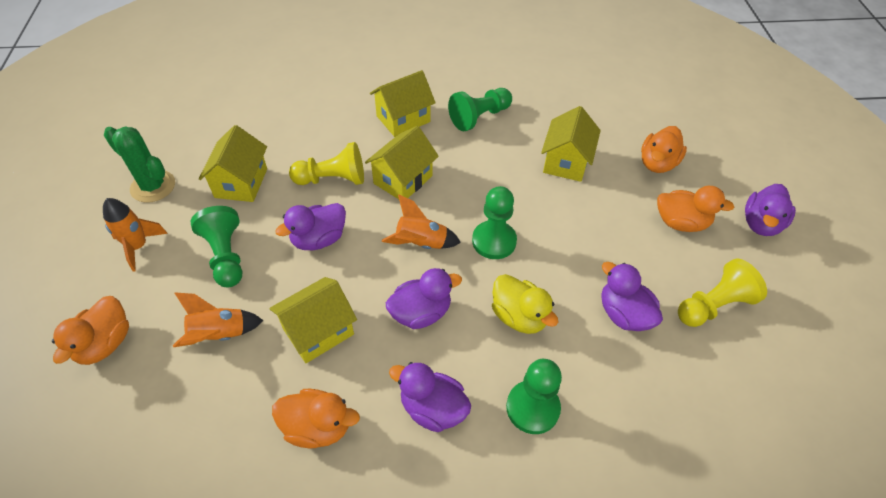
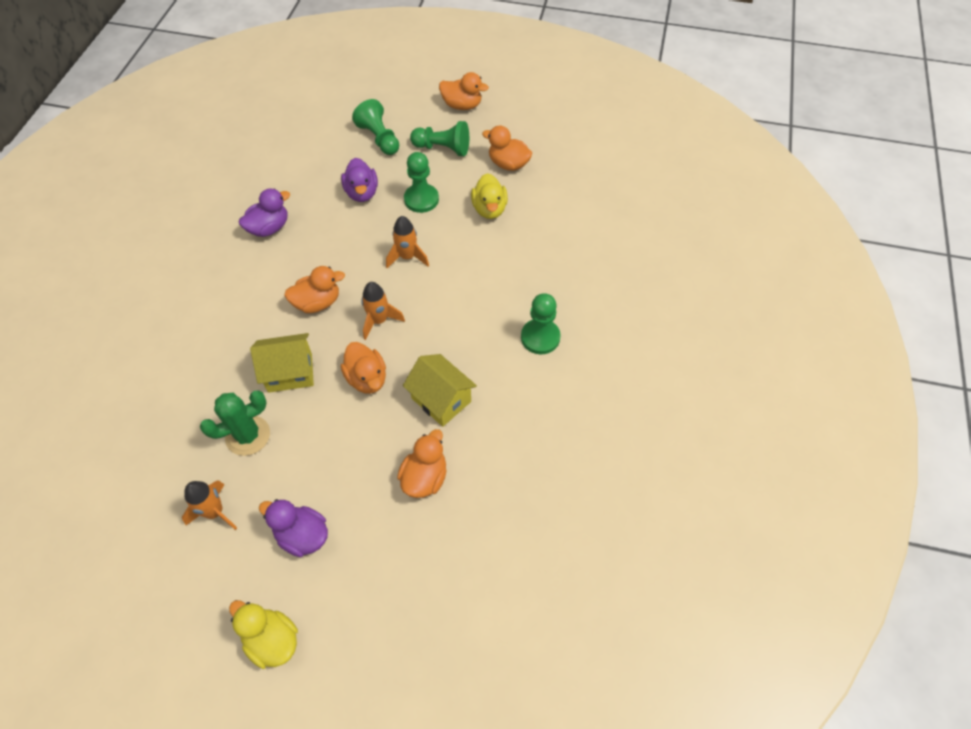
orange duck: [52,296,129,365] [272,389,360,448] [641,126,687,173] [657,186,734,232] = 4 -> [284,266,345,313] [341,342,386,394] [397,429,447,498] [439,72,489,110] [482,125,533,171] = 5
purple duck: [275,203,346,250] [386,268,462,329] [389,362,471,432] [601,262,663,331] [745,184,796,236] = 5 -> [239,189,290,237] [259,499,328,557] [341,158,378,202] = 3
yellow duck: [492,274,558,334] = 1 -> [229,600,298,669] [471,173,508,219] = 2
yellow house: [199,125,267,202] [269,277,357,363] [365,126,439,199] [370,70,436,137] [541,106,601,182] = 5 -> [250,333,314,393] [403,354,477,427] = 2
yellow pawn: [289,142,364,185] [678,259,767,327] = 2 -> none = 0

